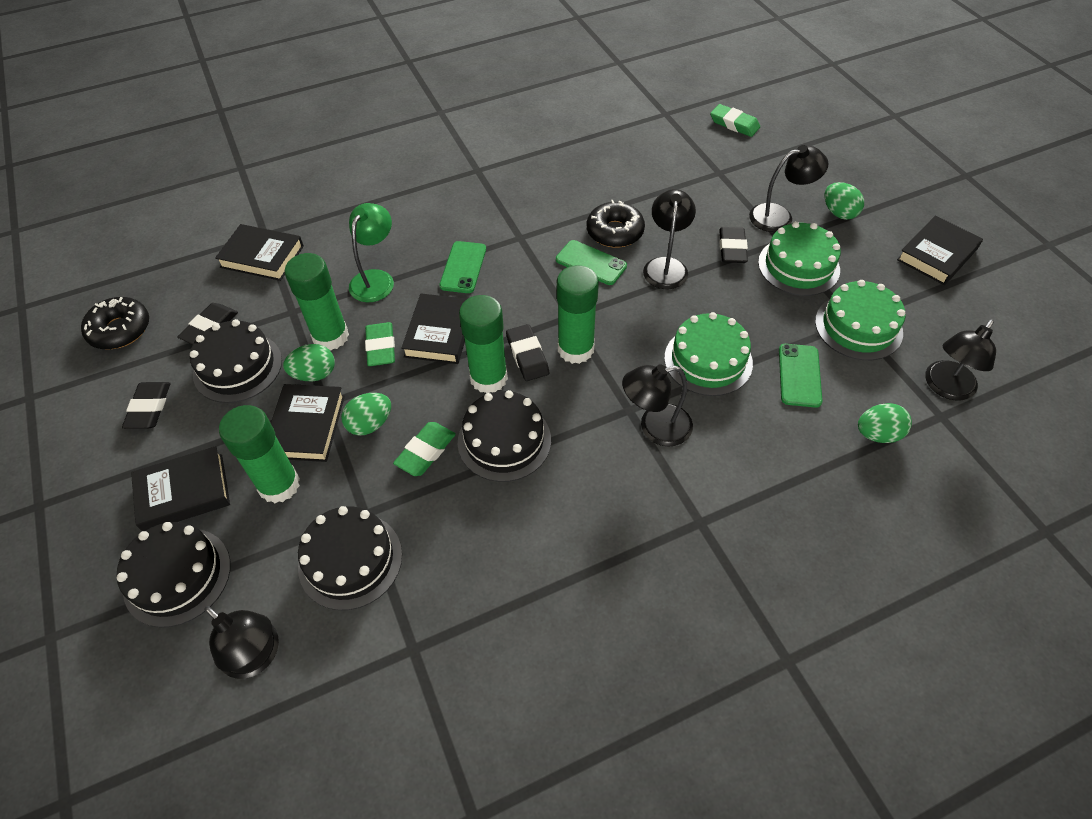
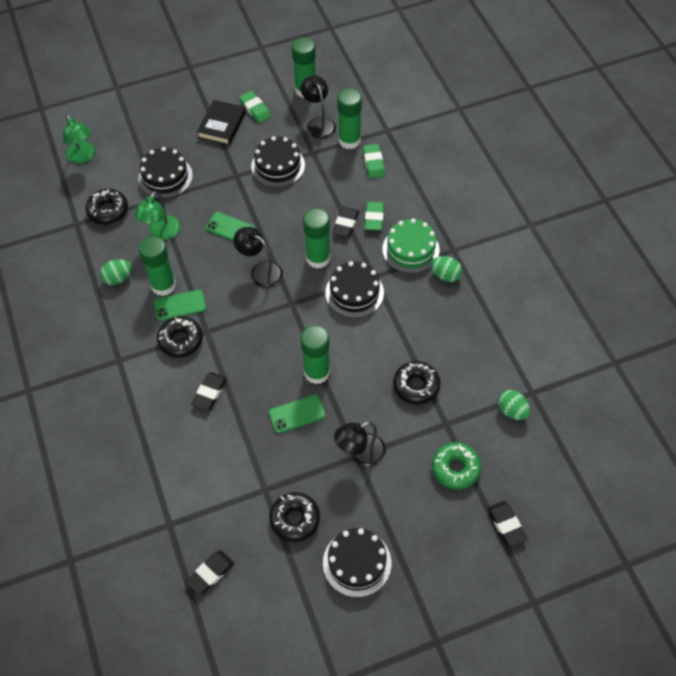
black book: [131,446,230,531] [215,224,304,281] [271,384,345,462] [401,293,467,364] [897,215,983,285] = 5 -> [197,100,246,145] = 1
black donut: [81,297,149,349] [587,200,645,248] = 2 -> [85,189,128,224] [157,316,203,357] [269,492,320,542] [393,361,440,404] = 4
black lamp: [204,606,279,679] [622,364,693,447] [643,189,696,289] [749,145,829,232] [925,319,996,401] = 5 -> [233,227,283,288] [301,75,336,139] [334,421,386,467] = 3
green cake: [664,312,753,396] [758,222,841,296] [815,280,906,360] = 3 -> [382,218,440,273] = 1
green donut: none = 0 -> [432,442,481,489] = 1
green egg: [283,344,335,381] [341,393,391,436] [825,182,864,220] [858,403,912,443] = 4 -> [100,259,132,285] [431,256,462,282] [498,390,530,420] = 3
green glue stick: [219,405,300,503] [285,253,349,351] [459,295,508,393] [557,265,599,364] = 4 -> [139,236,176,296] [292,37,316,98] [300,325,330,384] [303,208,331,269] [337,88,362,149] = 5
green lamp: [349,203,394,302] = 1 -> [63,114,95,164] [134,191,181,240] = 2

